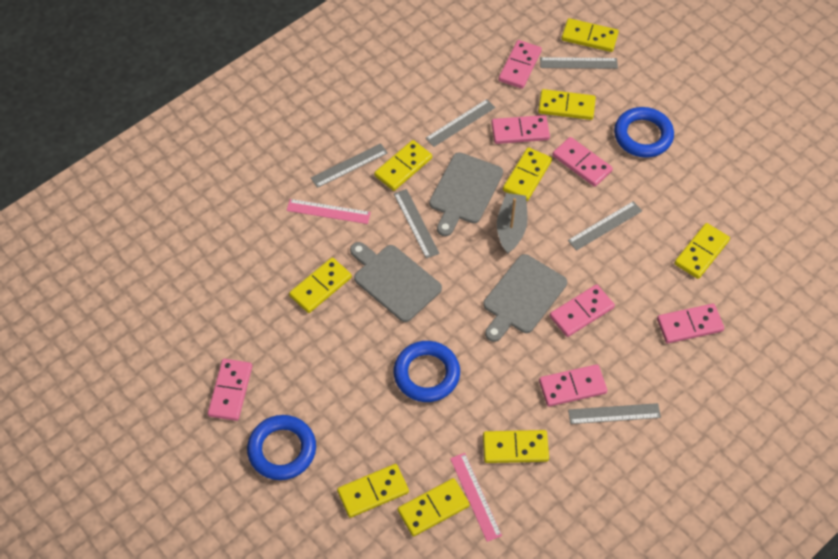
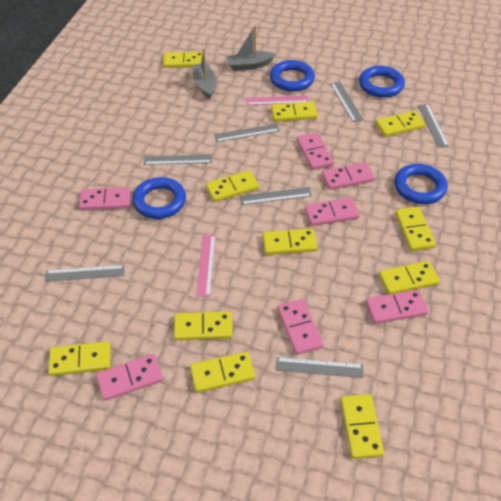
blue ring: [247,415,316,480] [394,341,460,402] [614,107,674,158] = 3 -> [132,177,186,219] [270,60,315,92] [359,66,405,98] [394,164,447,204] = 4
grey boat: [497,193,528,254] = 1 -> [193,49,216,99] [226,25,275,71] = 2
grey cutting board: [350,242,442,322] [429,152,503,236] [483,254,567,342] = 3 -> none = 0
grey ruler: [311,143,388,188] [394,189,440,259] [425,99,496,147] [540,57,618,69] [568,201,642,251] [568,403,661,424] = 6 -> [45,265,125,282] [144,154,212,165] [214,124,280,142] [240,187,312,205] [276,357,363,378] [331,82,363,122] [418,104,449,148] = 7
yellow domino: [289,257,352,313] [337,464,409,518] [374,140,432,191] [398,478,470,536] [483,430,549,463] [503,147,552,201] [538,89,596,120] [561,18,619,52] [674,223,730,279] = 9 -> [48,341,111,376] [163,52,203,68] [174,311,233,341] [190,351,255,393] [206,170,259,202] [262,229,318,255] [271,102,318,122] [340,394,384,459] [375,111,425,137] [379,261,440,294] [395,207,436,251] = 11

